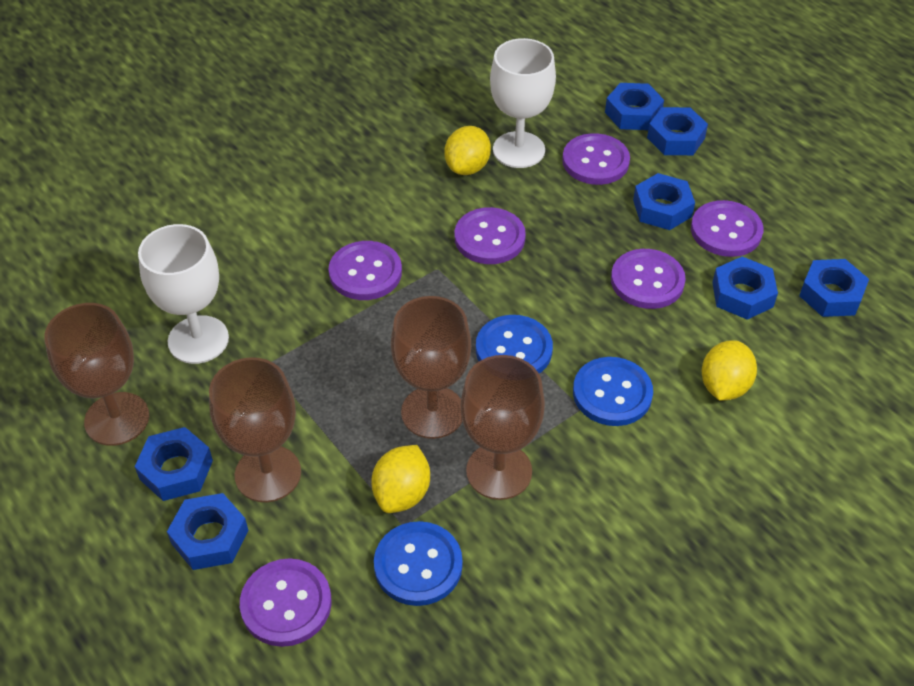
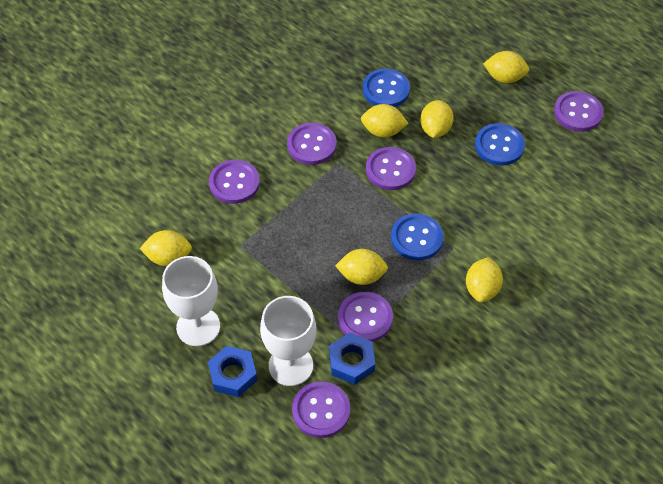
blue nut: [135,427,213,501] [167,493,249,570] [605,83,664,130] [633,173,695,230] [647,107,708,155] [712,257,778,320] [799,259,869,317] = 7 -> [208,346,257,397] [329,333,375,385] = 2
brown goblet: [44,303,149,446] [209,357,301,502] [391,296,471,439] [461,355,545,500] = 4 -> none = 0
yellow lemon: [371,445,430,513] [444,126,491,175] [702,340,757,401] = 3 -> [139,230,192,266] [335,249,388,285] [361,104,409,137] [420,100,454,138] [466,257,503,302] [483,51,529,83] = 6

